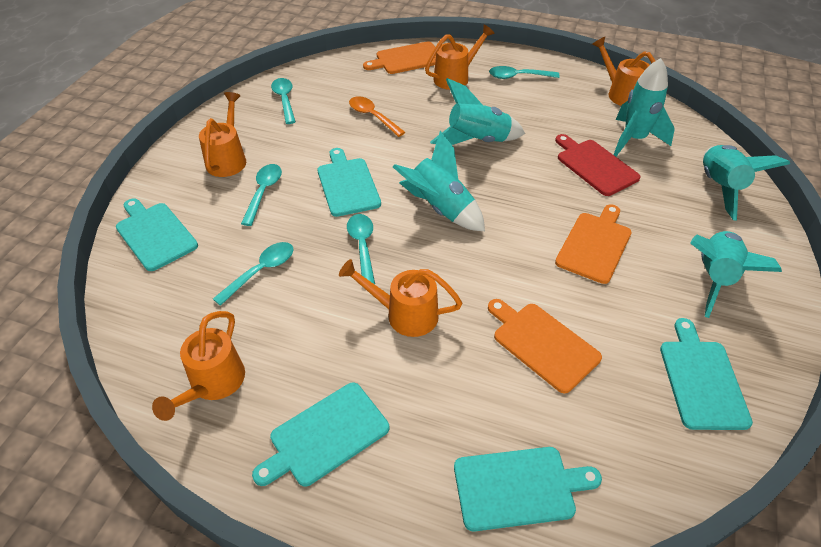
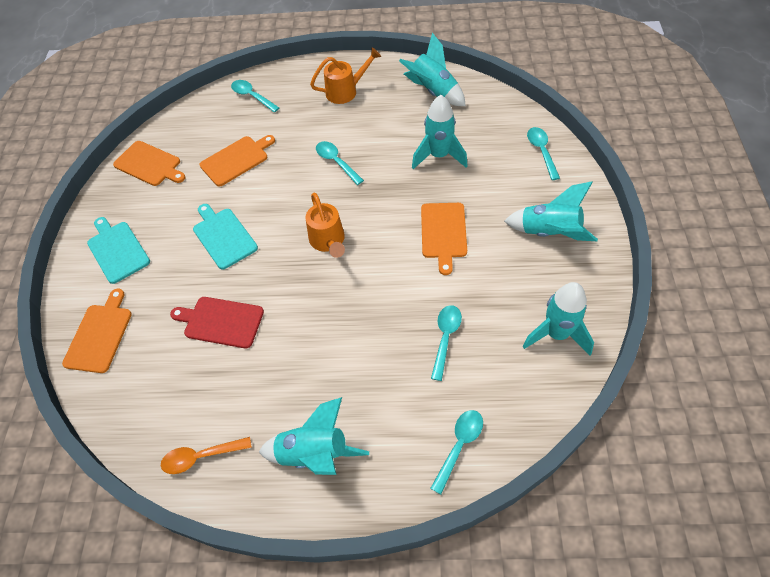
orange cutting board: [363,41,436,74] [488,299,602,394] [555,204,631,284] = 3 -> [62,289,132,373] [113,141,186,186] [200,135,275,186] [421,203,467,275] = 4
orange watering can: [152,311,245,421] [199,92,246,177] [339,259,462,337] [425,25,495,90] [592,37,655,106] = 5 -> [305,193,345,258] [310,47,381,104] = 2
turquoise cutting board: [116,198,198,271] [252,383,389,487] [317,148,381,217] [454,447,602,531] [660,318,753,430] = 5 -> [87,217,150,284] [193,204,258,269] = 2

